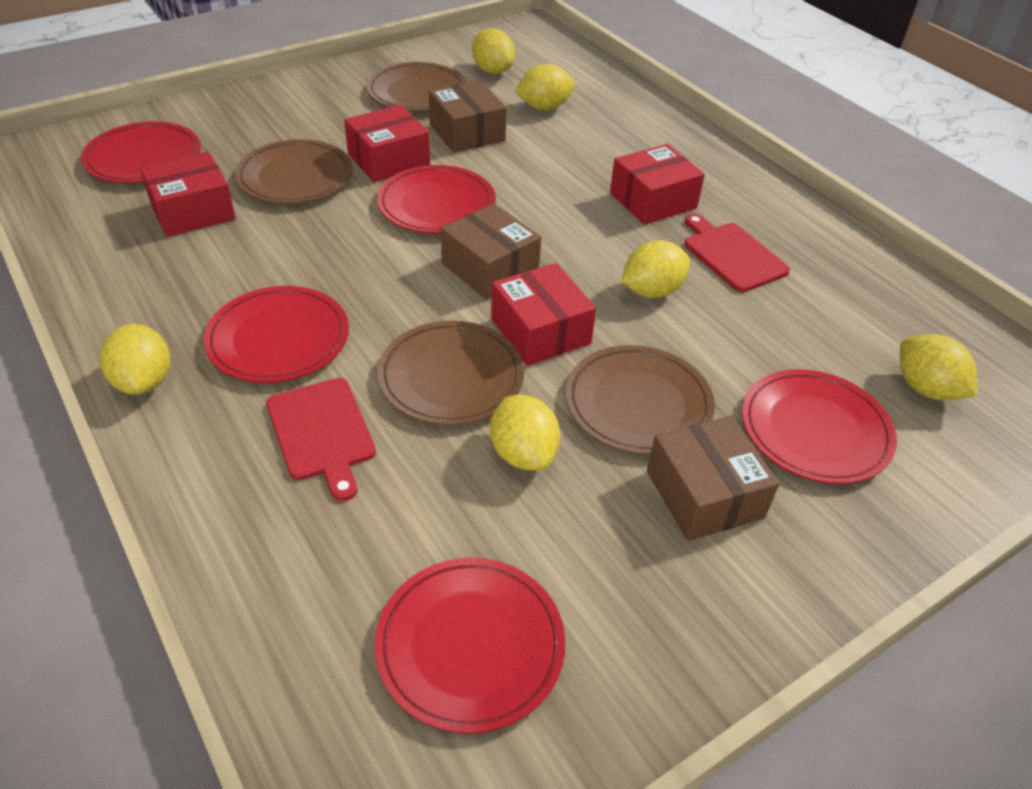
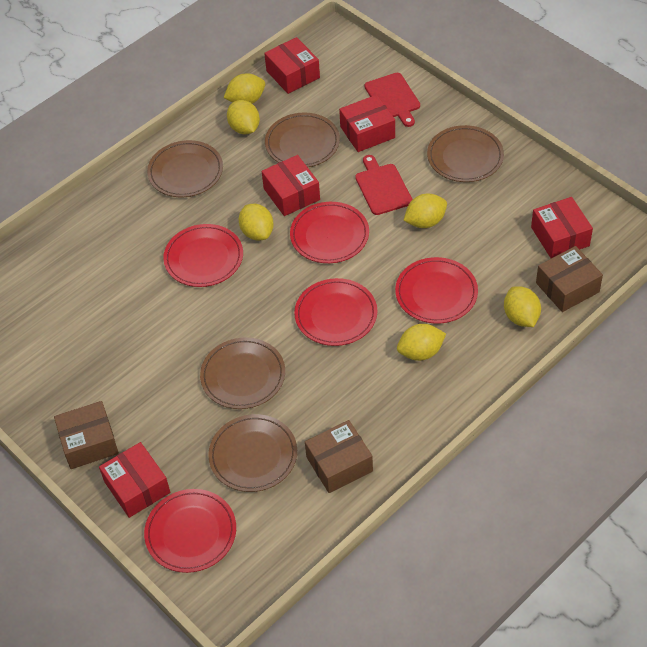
brown plate: [235,139,353,204] [367,62,467,111] [378,321,524,425] [566,345,715,455] = 4 -> [147,140,223,197] [200,337,285,409] [208,414,297,492] [265,113,340,167] [427,125,504,182] = 5
red box: [140,151,236,237] [344,105,430,182] [491,263,596,366] [610,144,705,225] = 4 -> [99,442,170,518] [262,155,320,216] [264,37,320,94] [339,95,395,152] [531,197,593,258] = 5

